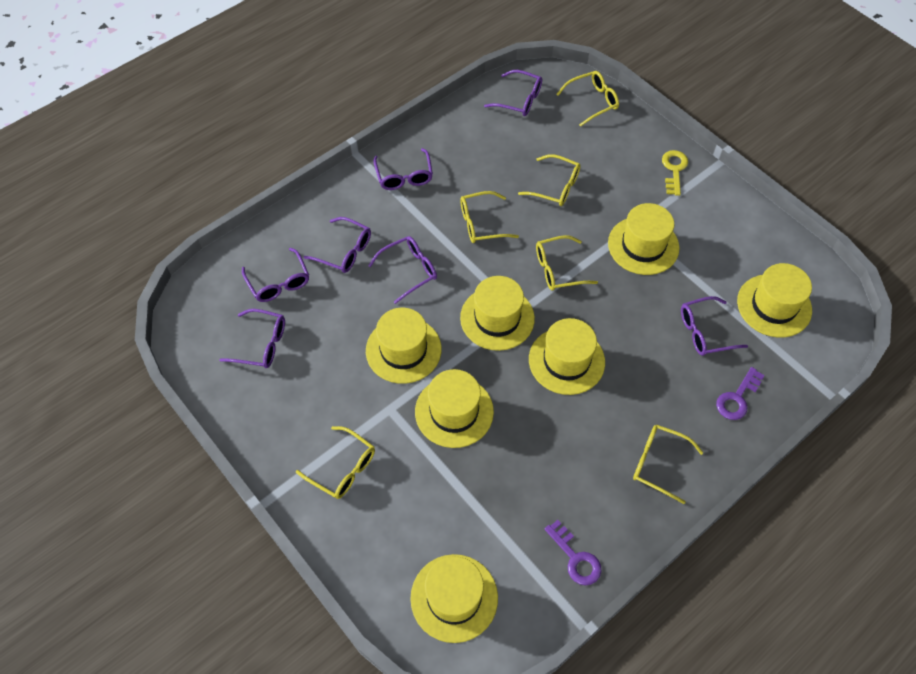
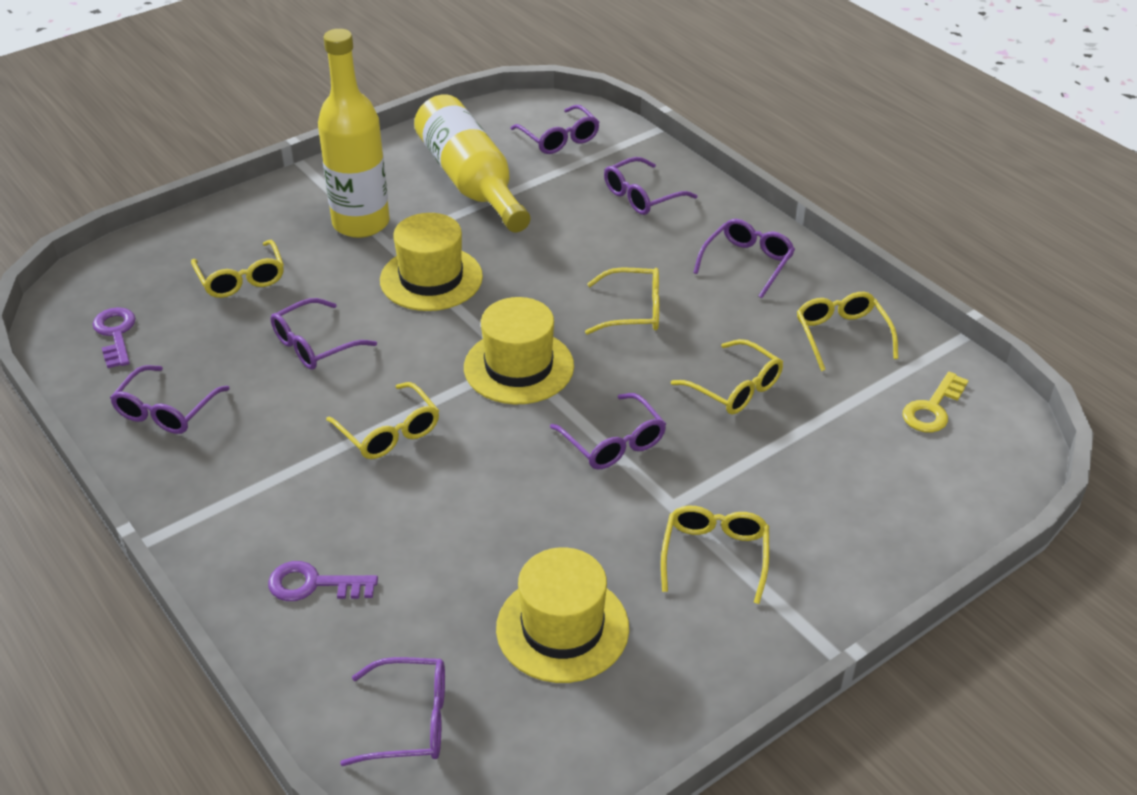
yellow bottle: none = 0 -> [318,29,390,238] [414,94,530,232] = 2
yellow hat: [366,308,442,384] [410,554,498,643] [415,369,494,448] [460,276,535,351] [529,318,605,395] [608,203,680,275] [737,263,812,338] = 7 -> [380,213,483,311] [464,297,574,404] [496,547,629,683] = 3

